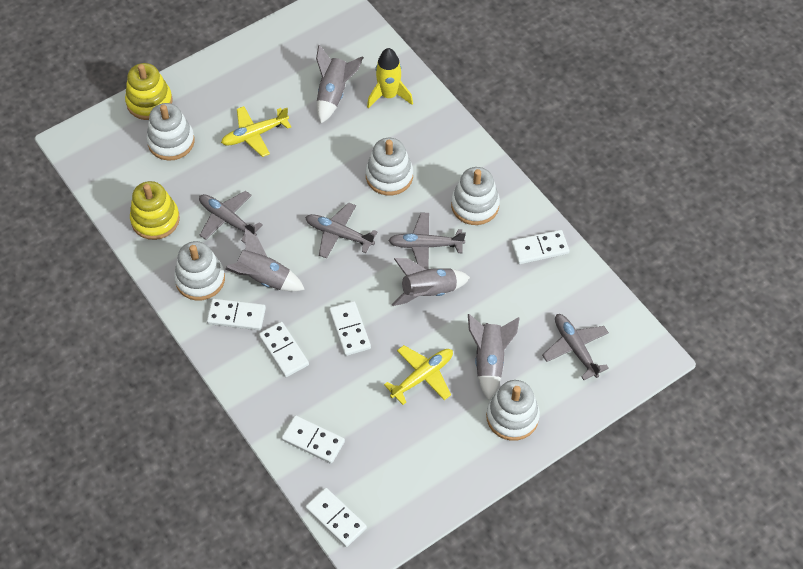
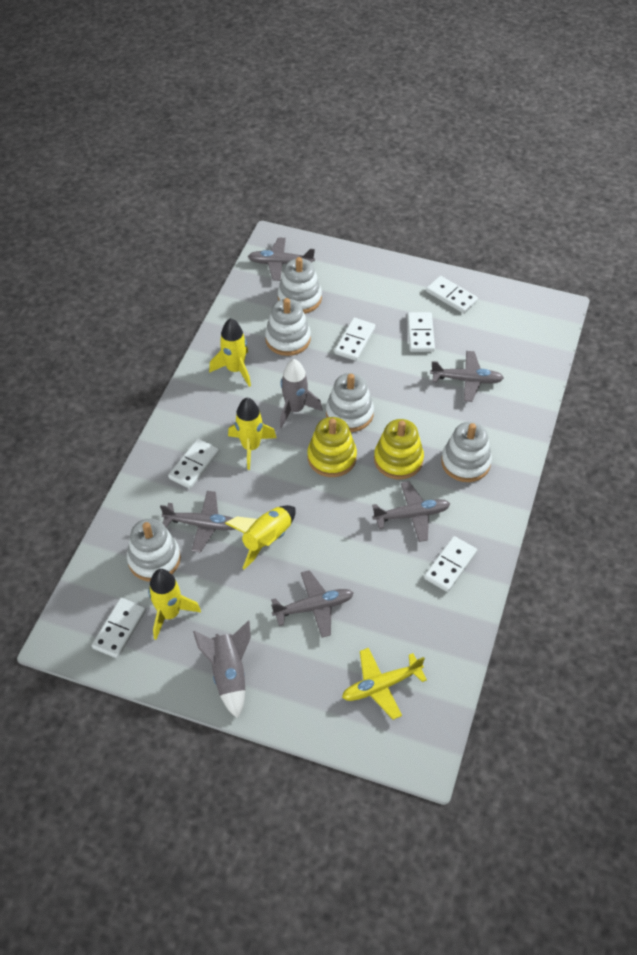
grey plane: [199,191,263,243] [305,203,378,259] [388,213,466,270] [542,314,609,380] = 4 -> [160,491,235,553] [248,237,315,281] [271,570,354,638] [372,481,450,542] [430,351,504,402] = 5
grey rocket: [225,229,305,292] [316,45,363,123] [392,258,470,306] [468,314,520,400] = 4 -> [193,620,251,719] [280,359,323,428] = 2
yellow plane: [221,106,291,157] [384,345,453,405] = 2 -> [342,648,427,720] = 1
yellow rocket: [367,48,413,108] = 1 -> [148,569,201,640] [209,318,251,387] [225,505,296,570] [228,398,276,470] = 4

